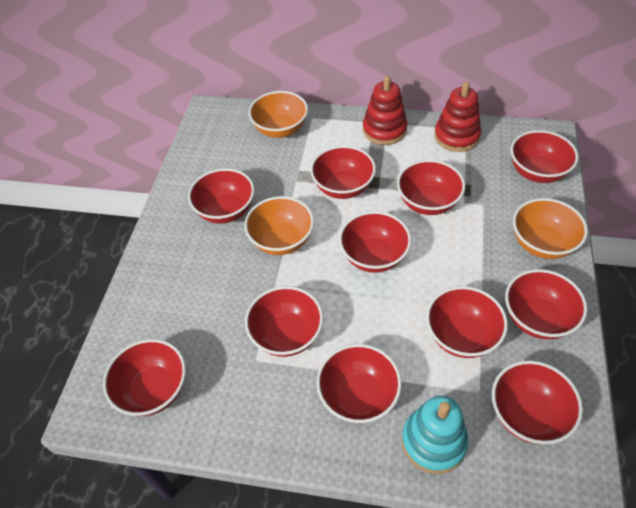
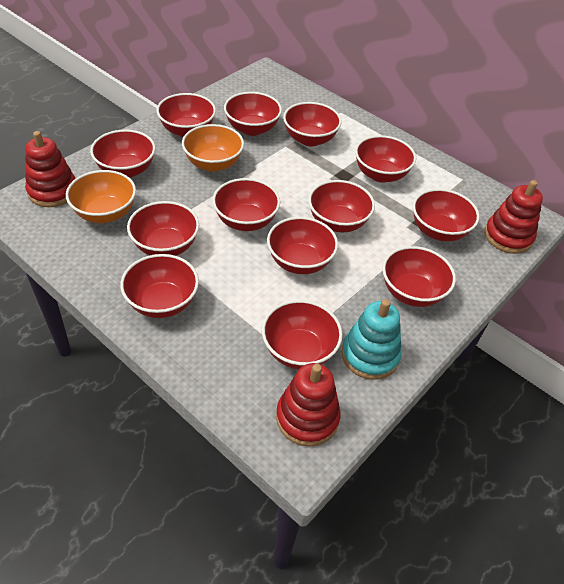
orange bowl: [244,196,314,255] [249,91,308,138] [513,198,588,259] = 3 -> [66,170,136,223] [182,124,244,172] = 2
red bowl: [103,339,186,416] [188,168,255,224] [245,286,323,357] [310,146,376,199] [317,344,402,423] [339,211,411,273] [397,160,465,215] [426,286,508,358] [492,361,583,444] [505,269,587,339] [510,130,579,183] = 11 -> [90,129,155,178] [120,254,199,318] [127,201,199,256] [156,93,216,137] [212,178,280,231] [224,92,282,136] [262,300,343,369] [267,217,338,274] [283,102,342,146] [308,180,375,232] [355,135,416,182] [382,246,456,307] [413,189,480,241] = 13
red stacking toy: [363,76,407,145] [434,82,481,152] = 2 -> [25,131,76,207] [276,363,341,447] [484,180,543,254] = 3

